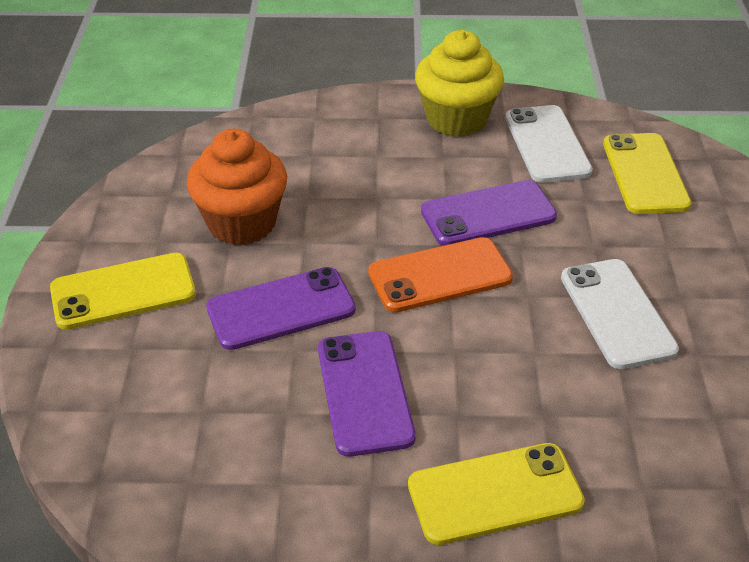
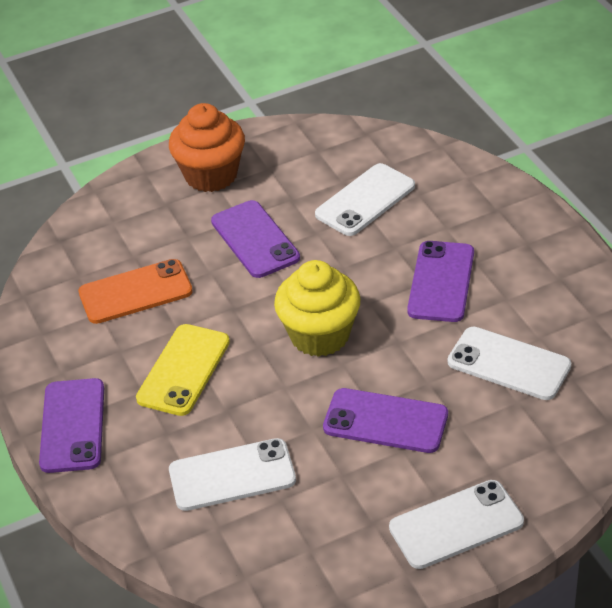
purple phone: [206,267,356,350] [318,331,416,457] [421,180,557,246] = 3 -> [39,378,104,473] [211,200,300,278] [323,388,448,453] [407,241,474,322] = 4
white phone: [505,105,593,183] [561,259,679,369] = 2 -> [169,438,296,511] [315,163,415,236] [389,480,524,569] [448,327,571,400] = 4
yellow phone: [50,253,196,330] [408,443,585,545] [603,133,691,214] = 3 -> [136,324,230,416] = 1

